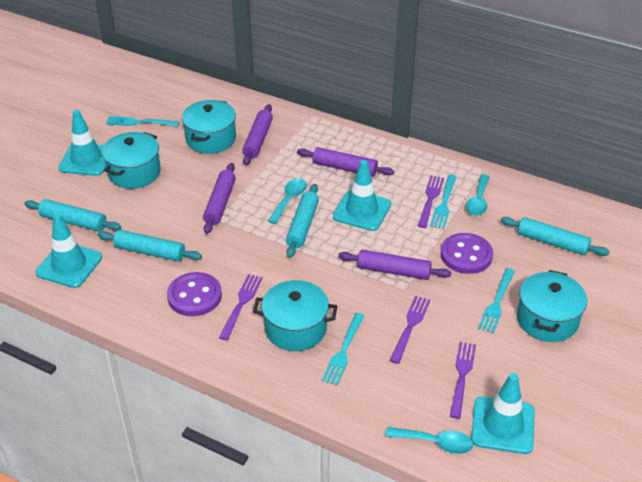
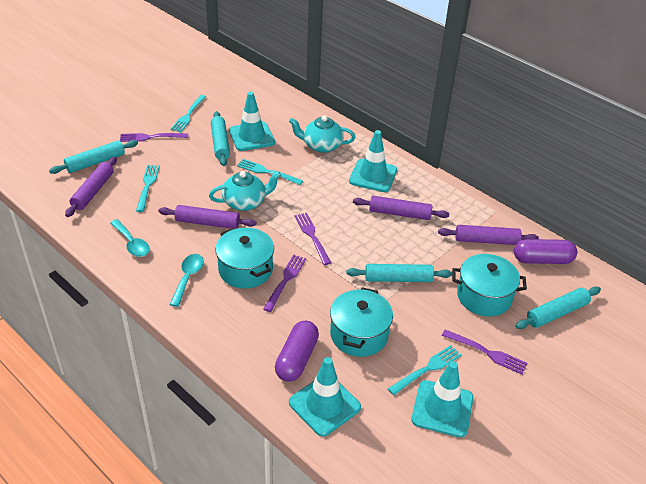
purple button: [167,272,222,316] [441,233,493,274] = 2 -> none = 0
purple capsule: none = 0 -> [275,321,319,382] [514,239,577,264] = 2
turquoise pot: [102,132,161,189] [182,100,236,154] [253,280,337,351] [517,270,587,342] = 4 -> [215,228,274,289] [330,287,393,357] [452,254,527,317] = 3
turquoise spoon: [268,178,307,224] [385,427,473,454] [466,174,489,216] = 3 -> [110,219,150,257] [169,254,204,307] = 2
turquoise teapot: none = 0 -> [209,171,281,211] [289,115,356,153] = 2

